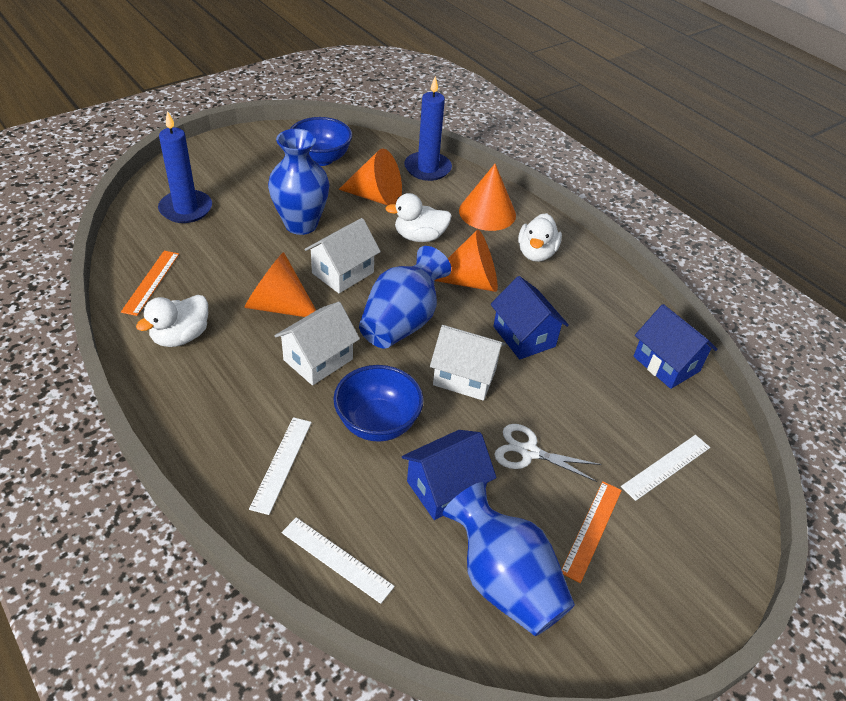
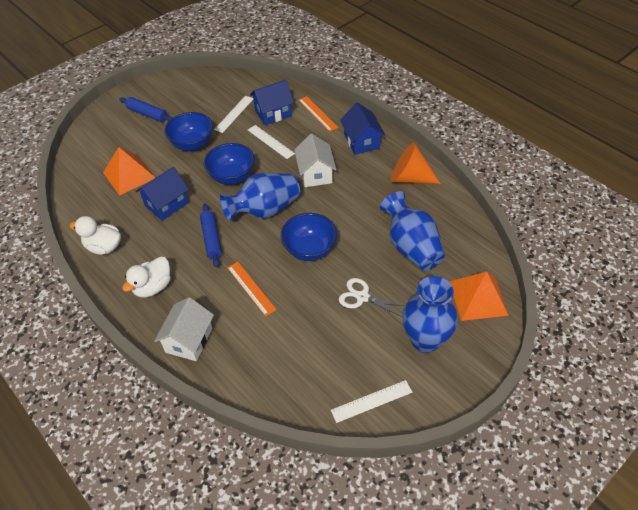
blue bowl: [290,117,352,166] [333,365,424,442] = 2 -> [164,112,213,151] [204,143,255,185] [281,213,337,261] = 3
blue candle: [158,111,212,223] [404,76,452,181] = 2 -> none = 0
blue rolling pin: none = 0 -> [119,97,173,122] [200,204,222,268] = 2
orange cone: [244,252,316,317] [339,149,402,206] [435,230,498,292] [459,164,516,231] = 4 -> [391,142,441,184] = 1
orange pyramid: none = 0 -> [103,147,156,196] [450,271,509,321] = 2
white duck: [136,295,208,347] [385,193,452,242] [518,213,562,262] = 3 -> [70,216,121,255] [122,257,171,298] = 2
white house: [274,302,360,385] [305,218,381,293] [430,325,506,401] = 3 -> [154,297,214,361] [294,134,337,187] = 2

